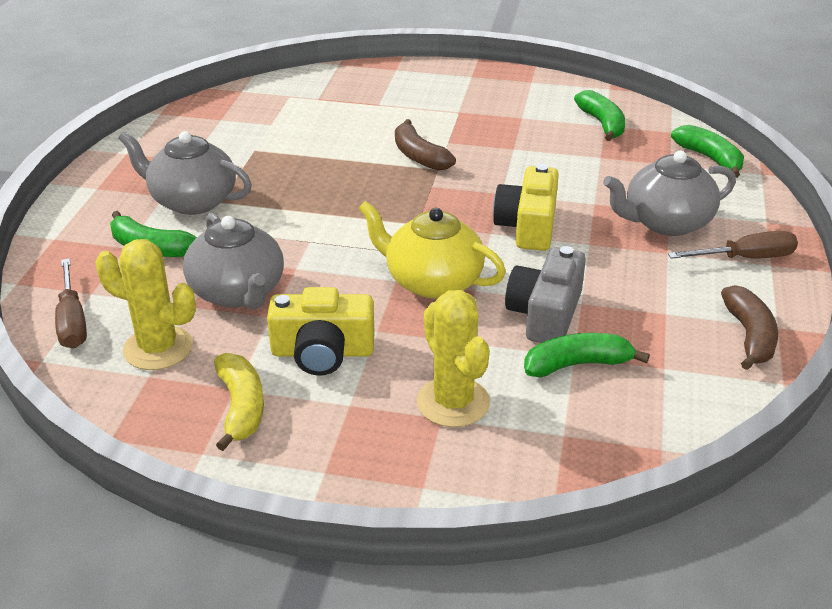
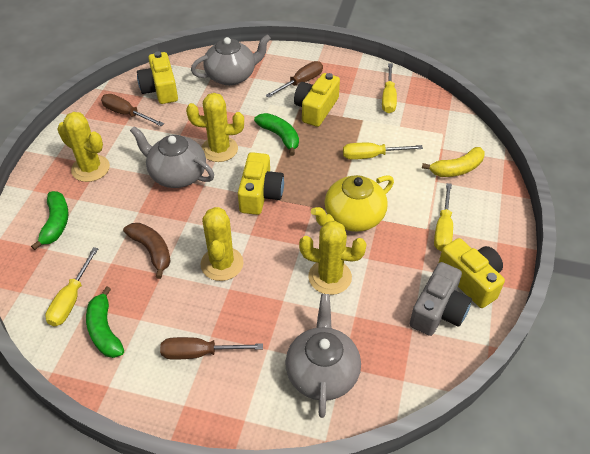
brown banana: [395,119,456,171] [721,285,778,370] = 2 -> [123,223,171,279] = 1
brown screwdriver: [55,259,87,349] [668,231,798,259] = 2 -> [101,94,164,126] [160,337,263,360] [266,61,323,98] = 3
green banana: [110,211,197,257] [524,333,650,377] [574,90,625,141] [671,125,744,178] = 4 -> [31,191,69,250] [86,286,124,358] [254,113,299,156] = 3
yellow cactus: [95,239,196,370] [417,290,490,427] = 2 -> [57,112,110,182] [186,93,244,162] [201,207,243,281] [299,221,366,295] = 4
yellow camera: [267,287,375,376] [493,164,559,251] = 2 -> [137,52,178,104] [238,152,284,215] [294,73,340,127] [438,238,505,308] = 4
yellow screwdriver: none = 0 -> [45,247,98,326] [343,143,423,160] [382,63,397,113] [434,183,453,252] = 4

